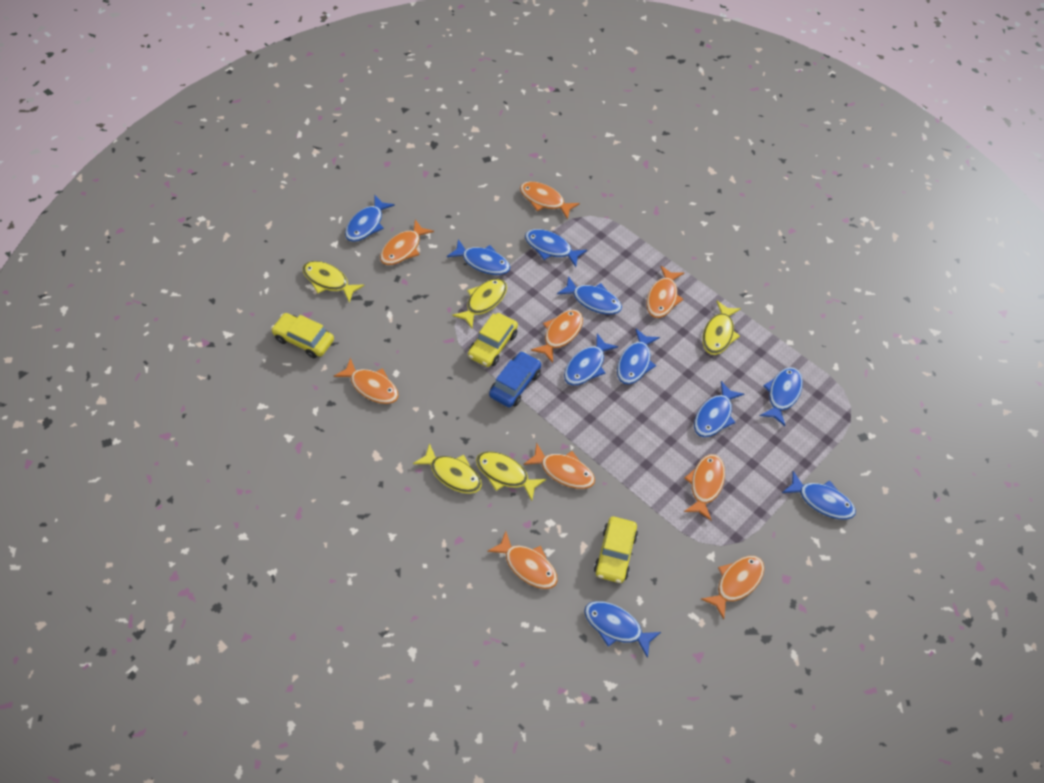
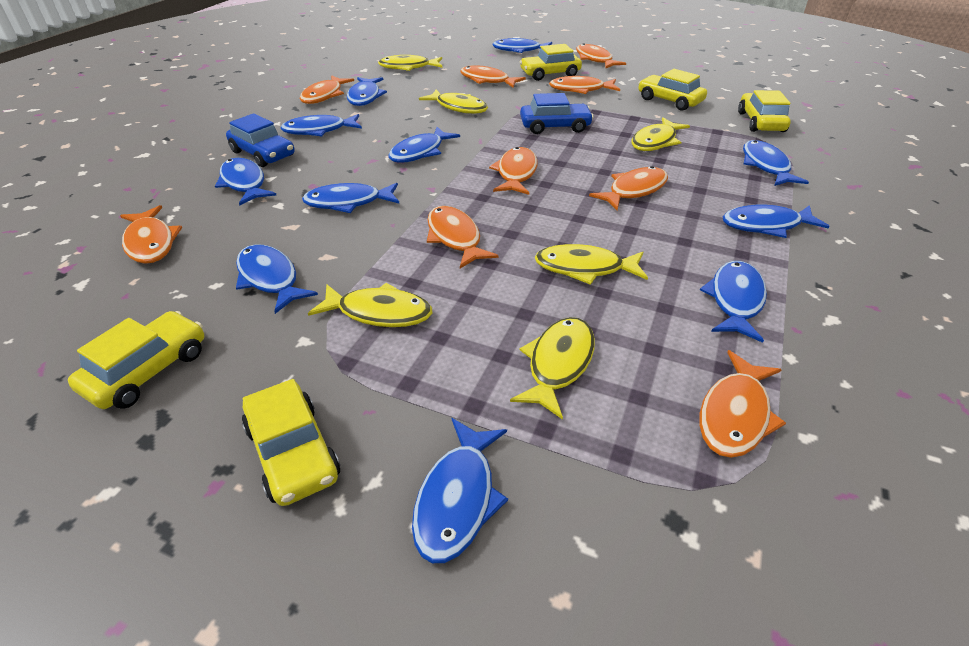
blue car: [489,351,541,407] = 1 -> [226,113,295,167] [520,93,594,134] = 2
blue fish: [345,196,395,242] [447,239,510,275] [525,229,587,267] [557,276,622,315] [564,334,618,385] [584,601,661,658] [617,329,660,384] [694,381,744,437] [760,367,803,426] [782,471,856,520] = 10 -> [215,158,276,206] [236,244,318,314] [280,114,362,136] [302,183,400,213] [347,77,387,106] [388,127,460,163] [412,418,508,563] [492,38,552,53] [700,261,767,343] [723,205,830,238] [743,140,809,186] = 11
yellow car: [271,313,334,358] [468,313,518,367] [594,517,638,583] = 3 -> [68,311,204,409] [242,379,340,506] [520,44,582,81] [638,69,707,111] [738,90,791,132] = 5
yellow fish: [302,261,364,303] [413,443,482,494] [452,279,507,328] [476,451,546,501] [702,301,741,355] = 5 -> [308,283,432,327] [378,55,442,71] [419,89,488,114] [510,317,595,420] [535,244,648,285] [631,117,690,151] = 6

